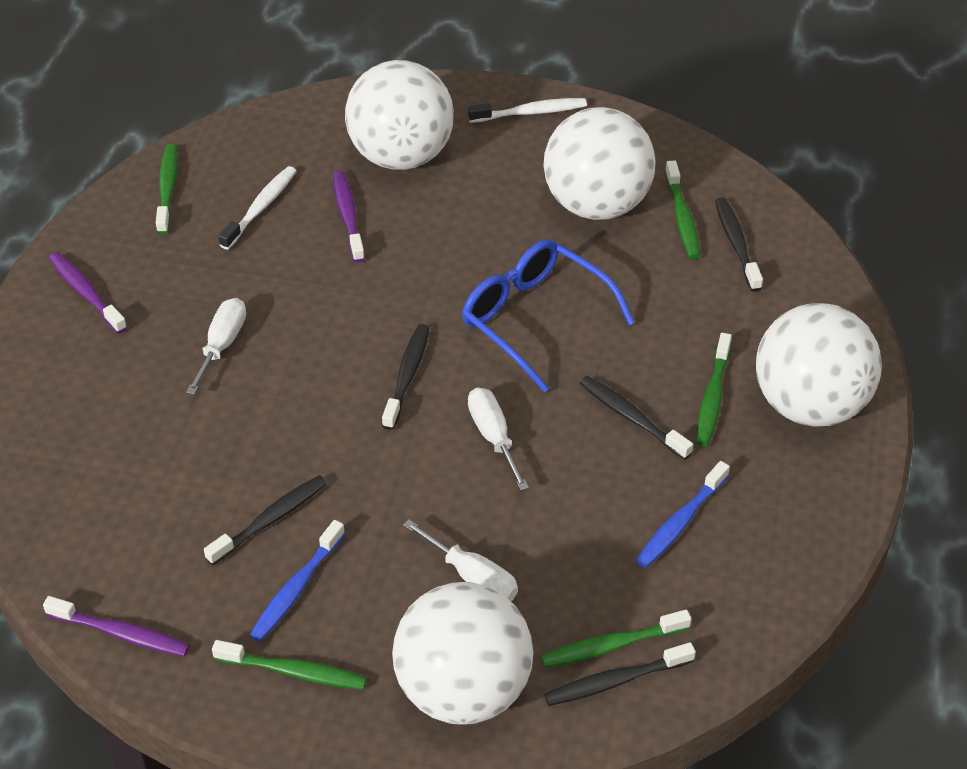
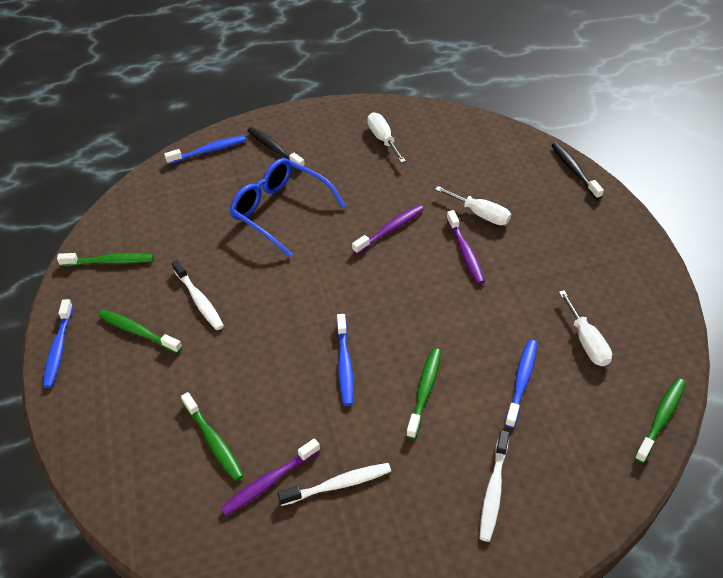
black toothbrush: [204,475,327,565] [382,324,429,430] [544,642,696,706] [580,376,693,460] [715,197,763,292] = 5 -> [247,127,305,167] [551,143,604,200] = 2
blue toothbrush: [250,520,345,641] [636,461,730,568] = 2 -> [43,299,73,388] [164,135,246,164] [337,314,354,406] [505,340,537,428] = 4
white ball: [345,60,454,170] [392,582,533,724] [543,107,655,220] [756,303,882,426] = 4 -> none = 0
white toothbrush: [218,166,296,250] [468,98,587,123] = 2 -> [172,260,224,330] [277,463,391,506] [479,430,509,542] = 3

